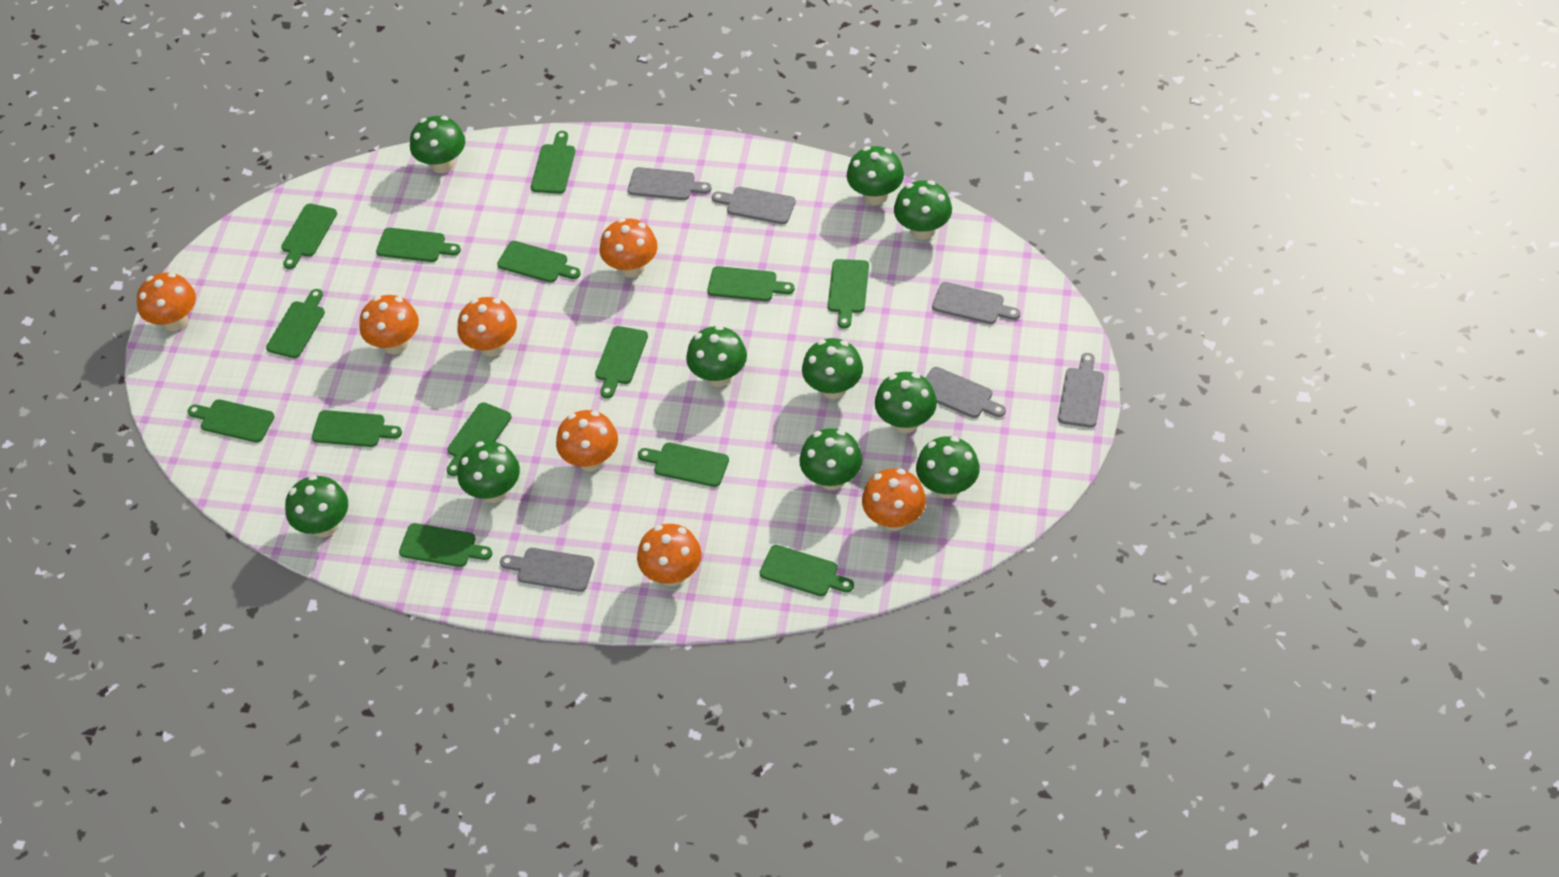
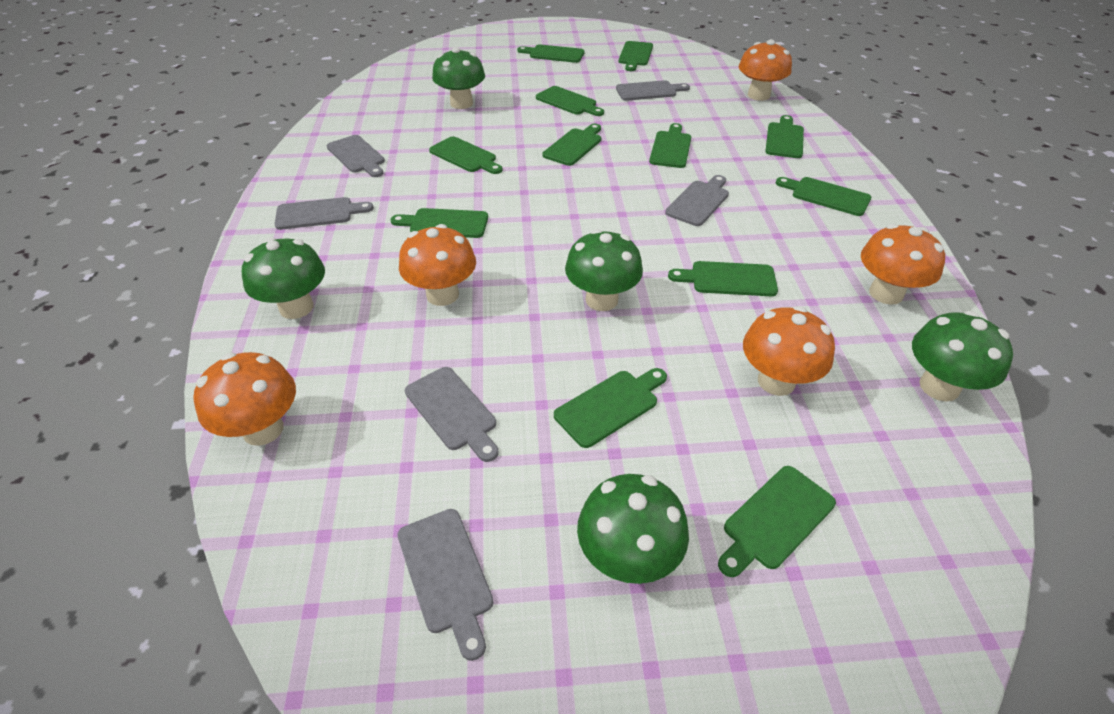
green cutting board: [187,399,275,443] [266,289,325,358] [281,204,337,269] [312,410,402,447] [376,228,461,262] [399,523,492,567] [447,402,512,476] [497,241,581,283] [531,131,575,194] [595,326,648,398] [638,442,729,487] [707,266,795,301] [759,545,854,596] [828,259,869,329] = 14 -> [391,208,488,238] [429,136,503,174] [517,44,585,63] [536,86,604,116] [542,124,601,166] [554,368,667,448] [619,41,653,71] [649,123,691,168] [668,261,778,296] [718,466,836,577] [765,115,804,158] [776,177,871,216] = 12
green mushroom: [285,475,348,537] [410,116,465,173] [457,441,520,503] [686,325,747,387] [799,428,863,490] [802,338,863,399] [847,146,904,205] [875,372,937,433] [894,180,952,240] [916,436,980,499] = 10 -> [242,237,325,319] [432,47,485,109] [565,229,643,311] [577,474,689,584] [912,311,1013,401] = 5
orange mushroom: [137,272,196,331] [359,295,419,354] [458,297,517,357] [556,410,618,471] [599,218,658,278] [637,524,702,586] [862,469,926,531] = 7 -> [193,352,296,446] [399,224,476,306] [739,39,792,101] [743,306,835,396] [861,224,945,305] = 5

